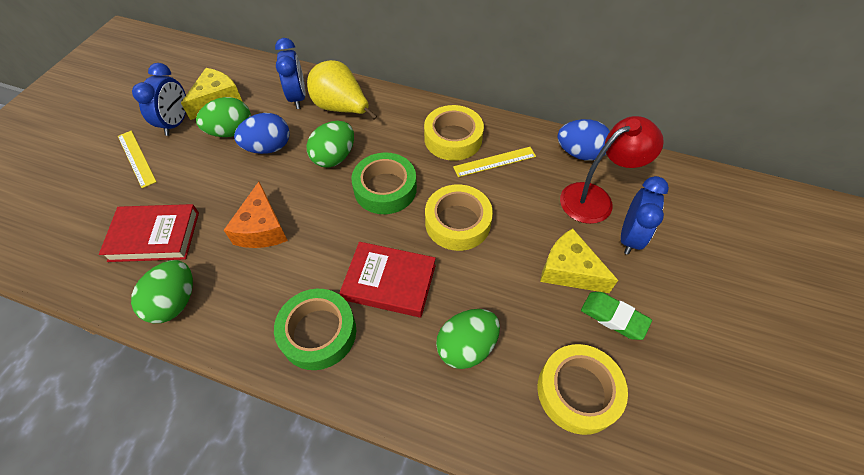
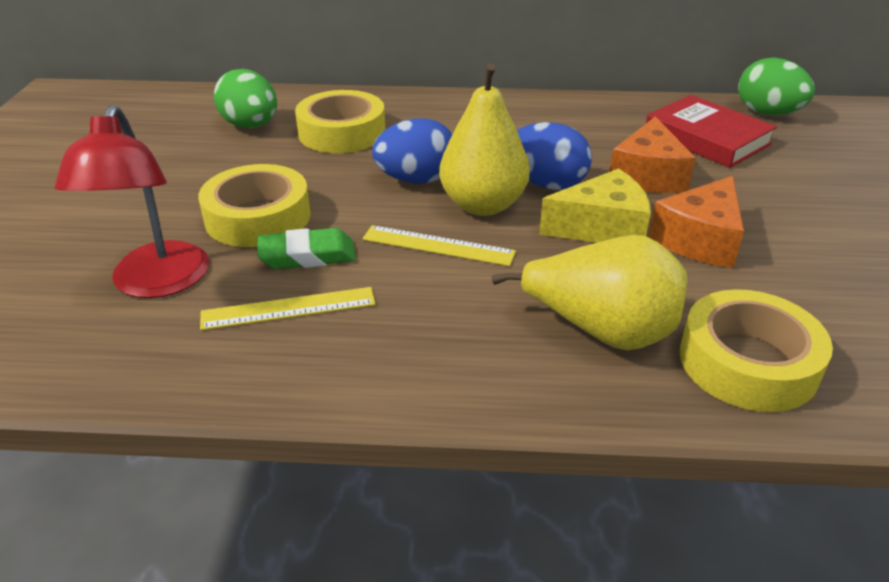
blue clock: [132,63,186,136] [275,38,305,109] [621,176,669,255] = 3 -> none = 0
green egg: [131,260,193,323] [196,97,251,137] [306,121,354,168] [436,309,500,369] = 4 -> [214,69,277,128] [738,58,815,115] = 2
green tape: [274,289,356,370] [351,153,417,214] = 2 -> none = 0
orange cheese: [224,182,288,248] = 1 -> [610,116,696,193] [648,176,744,268] = 2
red book: [99,204,199,262] [340,242,436,318] = 2 -> [646,95,777,168] = 1
yellow cheese: [181,68,243,120] [540,228,618,293] = 2 -> [539,168,651,243] = 1
yellow pear: [307,60,377,119] = 1 -> [439,63,530,216] [492,235,687,350] = 2

